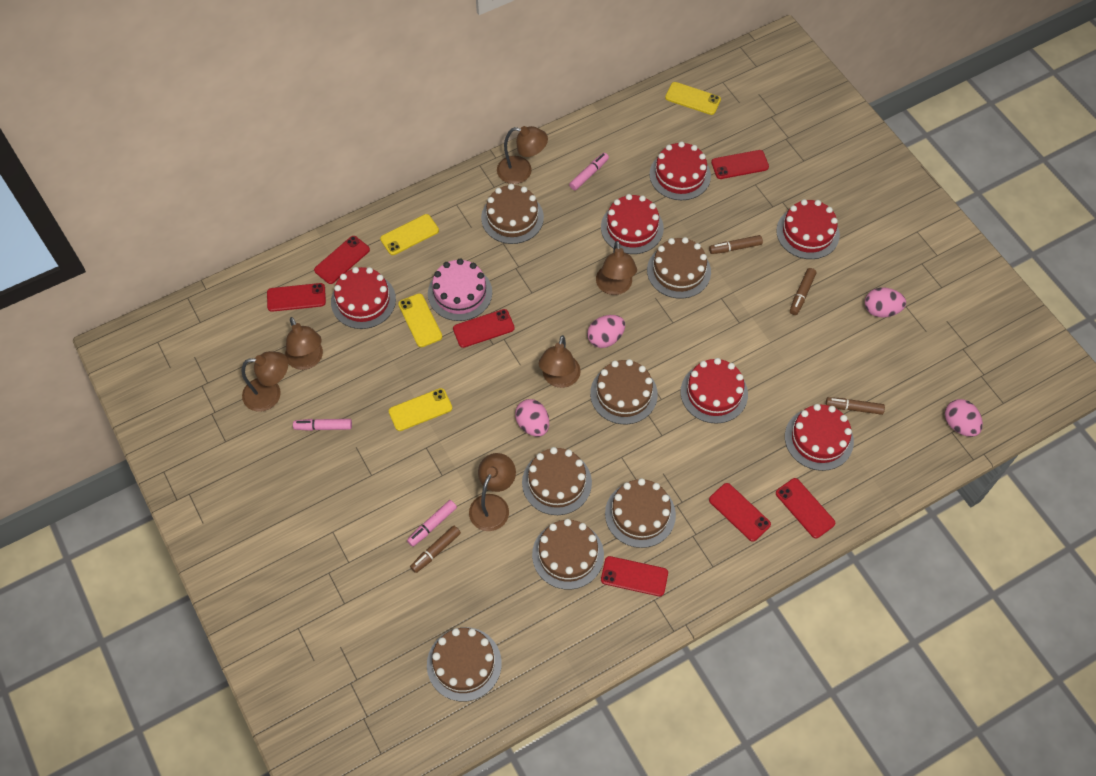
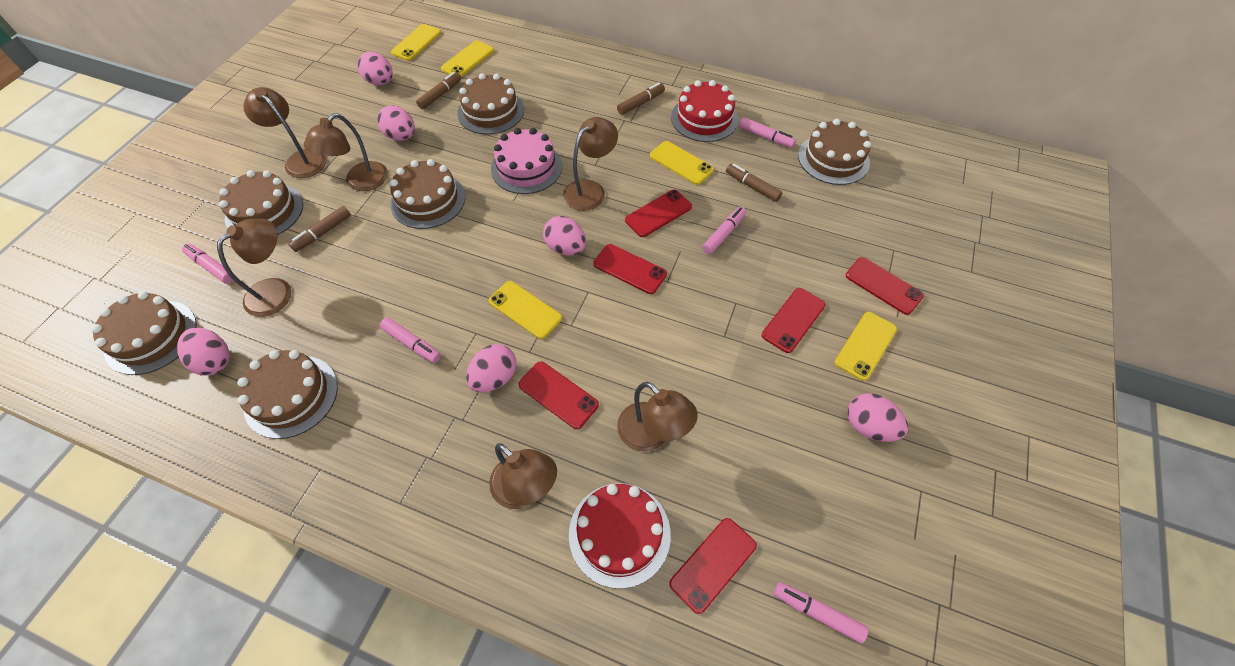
brown cake: [427,627,502,701] [481,184,544,244] [522,447,592,515] [532,519,604,590] [590,359,658,424] [605,478,676,548] [647,237,711,299] = 7 -> [91,291,197,375] [219,170,303,235] [237,350,338,439] [390,159,465,229] [457,73,524,135] [798,119,871,185] = 6
pink egg: [515,399,549,437] [587,315,625,348] [865,288,906,317] [945,399,983,437] = 4 -> [177,328,230,375] [357,52,393,85] [377,105,415,141] [466,344,516,392] [543,216,586,255] [847,393,908,442] = 6
pink marker: [293,419,352,431] [407,500,457,547] [569,153,609,190] = 3 -> [182,244,234,284] [380,318,441,363] [702,207,746,254] [739,117,796,148] [774,582,868,644] = 5
red cake: [331,267,396,329] [601,194,664,254] [650,141,711,200] [681,358,748,424] [776,199,840,259] [785,404,854,471] = 6 -> [569,483,671,589] [671,80,738,142] = 2
red phone: [267,283,326,312] [314,236,370,284] [453,309,515,348] [601,556,668,596] [709,483,771,542] [711,150,769,179] [776,478,835,539] = 7 -> [518,361,599,429] [593,244,667,294] [625,190,692,237] [669,518,757,614] [762,288,826,353] [846,257,924,315] = 6
yellow phone: [380,214,439,255] [389,388,452,431] [398,293,442,347] [665,82,721,115] = 4 -> [391,24,441,61] [441,41,494,77] [489,281,562,339] [650,141,714,185] [835,312,897,381] = 5

